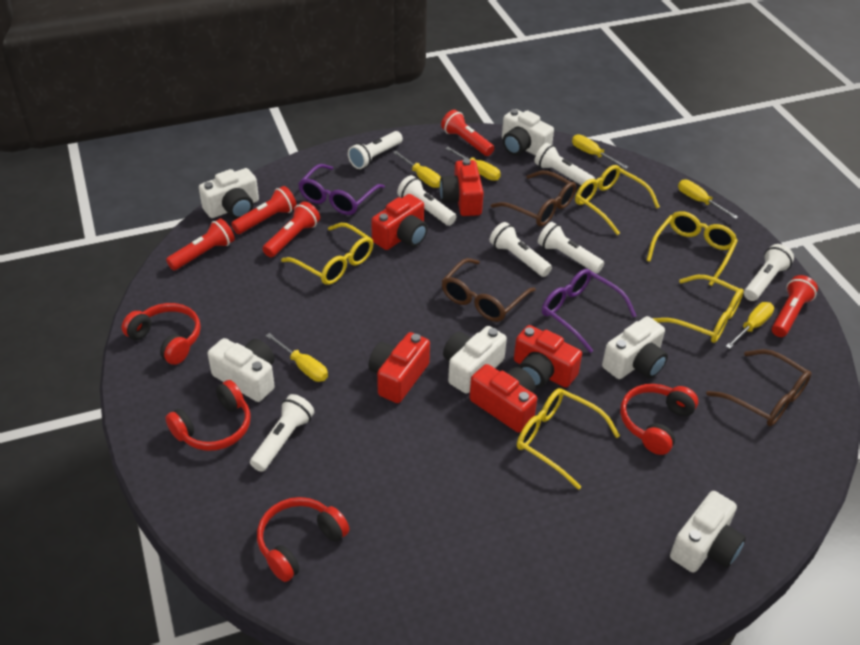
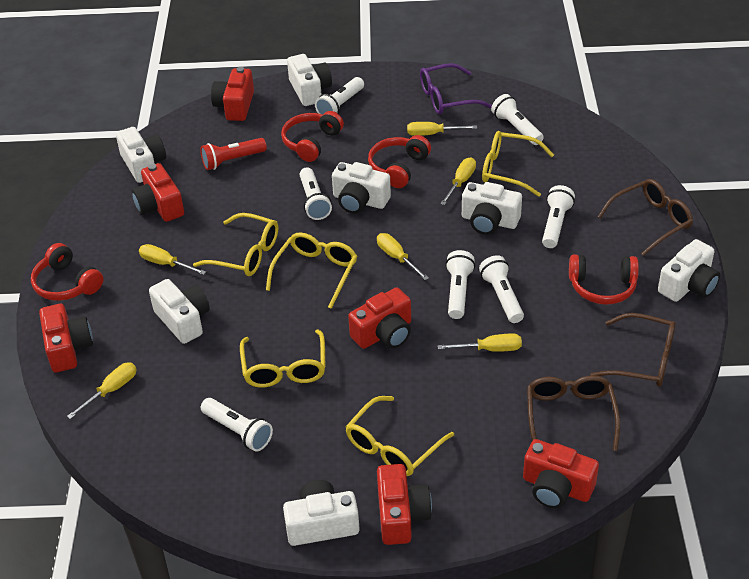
purple glasses: [298,164,385,215] [542,269,636,353] = 2 -> [420,63,492,114] = 1
red camera: [368,332,430,403] [371,194,428,250] [440,159,484,216] [469,364,537,433] [514,325,582,388] = 5 -> [39,304,93,373] [132,163,184,222] [211,67,254,121] [348,287,411,349] [377,464,432,545] [523,439,599,508] = 6
red flashlight: [166,218,235,270] [231,186,297,234] [263,201,320,257] [441,110,494,156] [772,275,818,337] = 5 -> [200,138,267,170] = 1
white camera: [199,168,259,219] [208,338,275,402] [443,326,507,394] [502,109,554,156] [602,316,668,379] [670,491,746,573] = 6 -> [116,127,166,183] [149,279,210,344] [283,480,360,546] [287,54,332,106] [332,162,391,214] [462,182,522,235] [658,239,720,302] = 7

